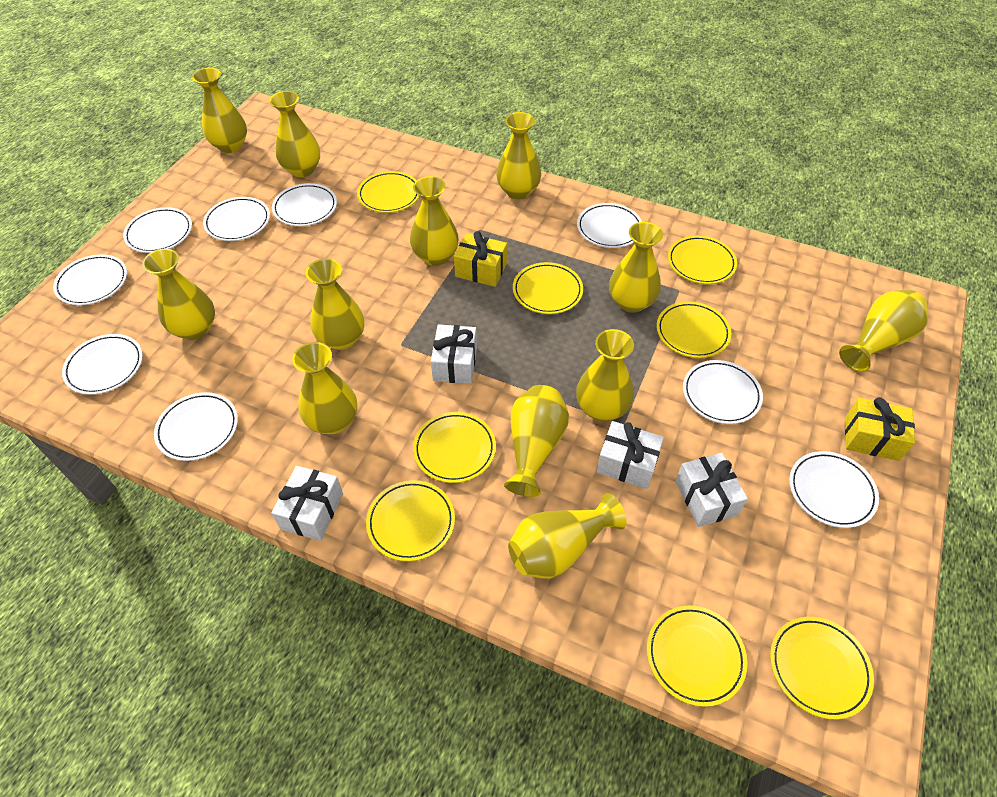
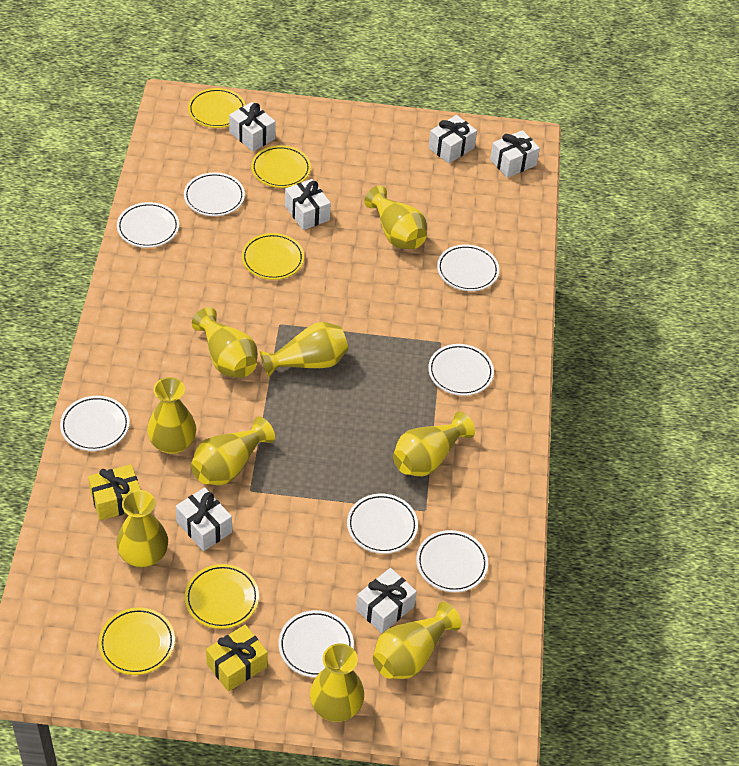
white gift: [271,466,343,541] [431,324,477,384] [596,421,664,489] [675,453,748,527] = 4 -> [176,487,232,551] [229,102,276,152] [285,179,331,230] [356,568,417,633] [429,115,477,164] [490,130,540,178] = 6
white plate: [53,254,127,306] [62,334,143,395] [123,207,192,253] [154,392,238,461] [203,197,270,241] [272,183,337,226] [577,203,642,248] [683,360,763,424] [789,451,879,528] = 9 -> [60,396,130,451] [117,202,179,248] [184,172,245,216] [278,610,354,678] [347,494,418,554] [416,530,488,592] [428,344,494,396] [437,244,499,291] = 8
yellow plate: [357,171,419,213] [366,480,455,562] [413,412,496,483] [513,262,583,314] [647,605,747,707] [656,301,731,358] [668,235,737,284] [770,617,874,720] = 8 -> [99,607,175,675] [185,564,259,629] [188,88,246,128] [242,233,304,280] [251,145,311,188] = 5
yellow vase: [142,249,215,340] [192,68,247,153] [270,91,320,177] [292,342,357,434] [306,259,364,350] [410,176,459,266] [496,112,541,199] [504,385,569,497] [508,493,627,579] [576,329,634,421] [609,222,663,313] [839,290,928,372] = 12 -> [116,490,168,568] [147,377,196,454] [191,417,275,485] [192,307,258,378] [260,322,348,378] [310,643,364,722] [364,186,427,249] [373,602,462,679] [393,411,475,476] = 9

